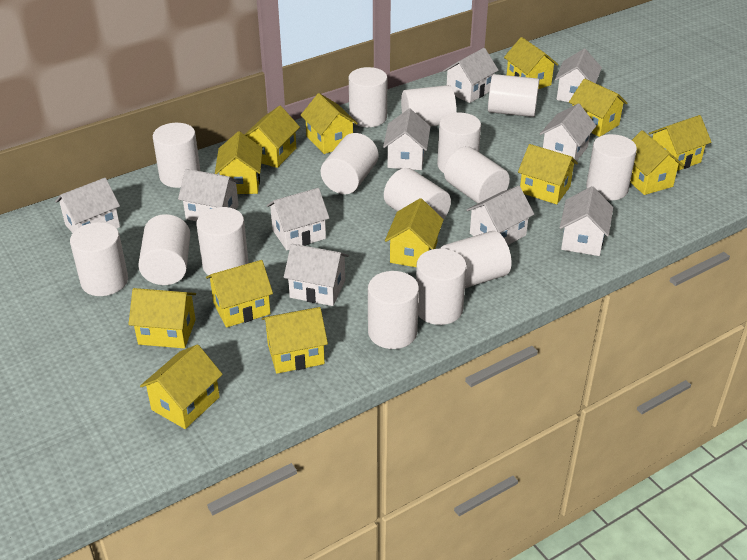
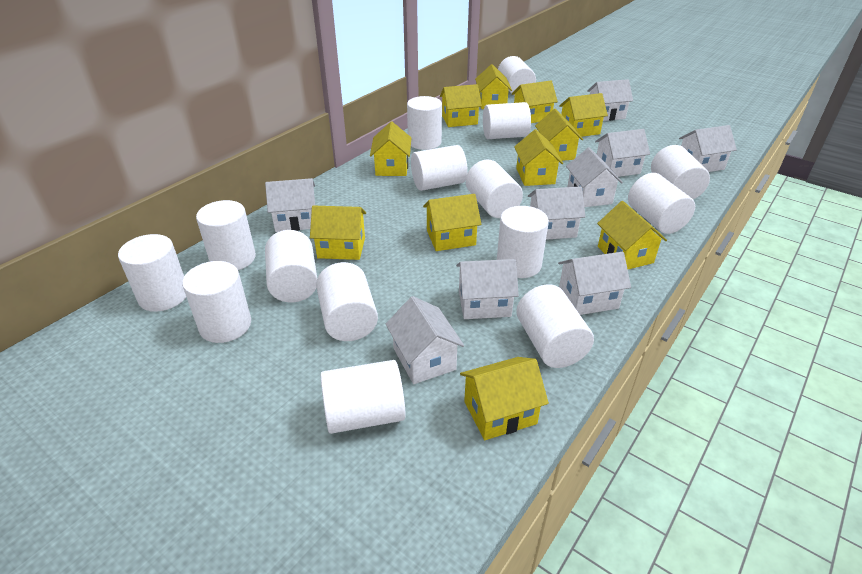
white house: [55,178,120,233] [178,169,240,221] [266,188,329,250] [284,244,349,306] [383,109,431,170] [443,48,499,103] [466,186,534,245] [540,103,596,161] [555,49,602,102] [559,186,613,256] = 10 -> [265,178,315,232] [386,296,464,384] [456,259,519,319] [528,186,585,240] [558,252,631,315] [566,147,623,207] [587,79,633,121] [595,129,650,177] [679,125,737,172] = 9
yellow house: [128,288,196,348] [140,344,223,429] [206,260,273,328] [215,131,263,194] [244,106,300,168] [262,307,328,374] [301,93,358,154] [385,198,444,267] [504,37,559,89] [518,144,578,204] [569,78,628,137] [630,130,684,195] [648,115,711,171] = 13 -> [310,205,366,260] [370,122,411,176] [423,194,481,251] [440,84,482,127] [460,357,549,440] [475,64,512,109] [512,81,558,123] [514,129,563,186] [535,109,583,161] [559,93,608,137] [597,201,667,269] = 11

